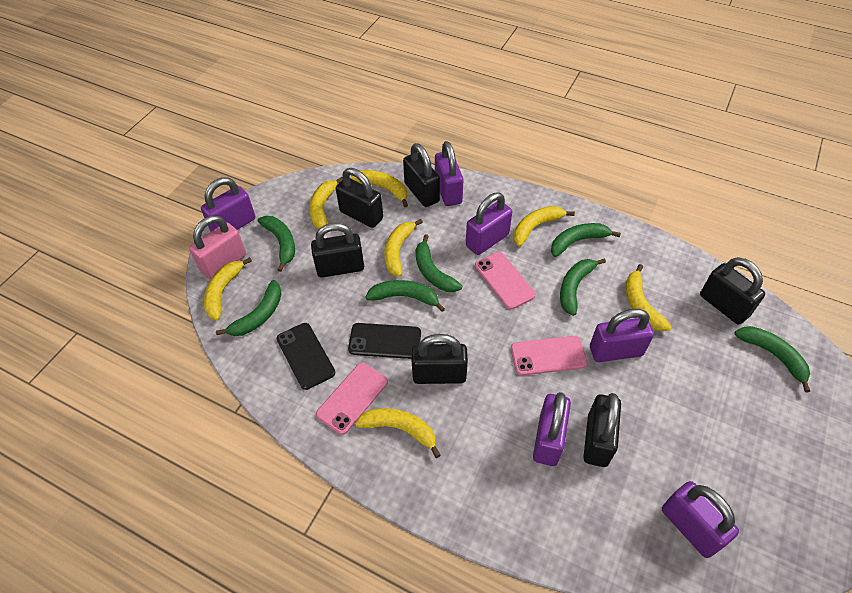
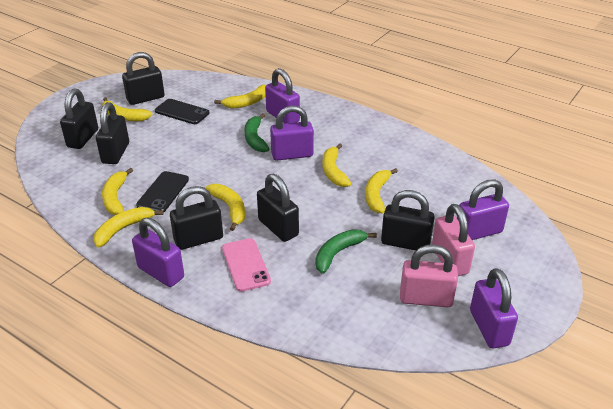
green banana: [216,280,282,336] [257,216,295,272] [366,280,445,312] [415,234,462,292] [551,223,621,257] [560,258,606,316] [734,326,810,392] = 7 -> [244,113,270,152] [315,229,377,274] = 2
pink padlock: [189,215,246,279] = 1 -> [400,244,458,307] [432,204,475,276] = 2
pink phone: [316,363,388,435] [475,252,536,310] [511,336,587,376] = 3 -> [222,238,271,292] = 1
purple padlock: [201,177,255,232] [435,141,463,206] [466,193,512,255] [533,392,571,466] [590,309,654,362] [662,481,739,558] = 6 -> [132,217,184,287] [265,68,300,124] [270,105,314,160] [457,179,509,240] [470,268,518,348] = 5

